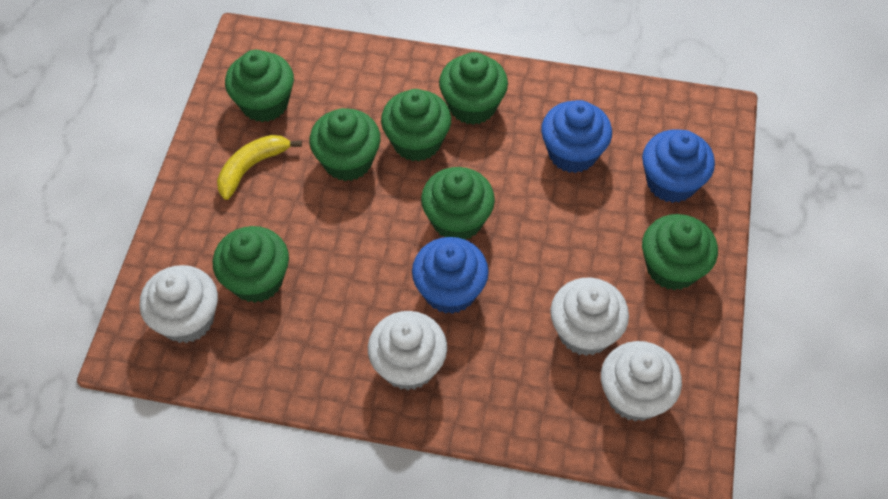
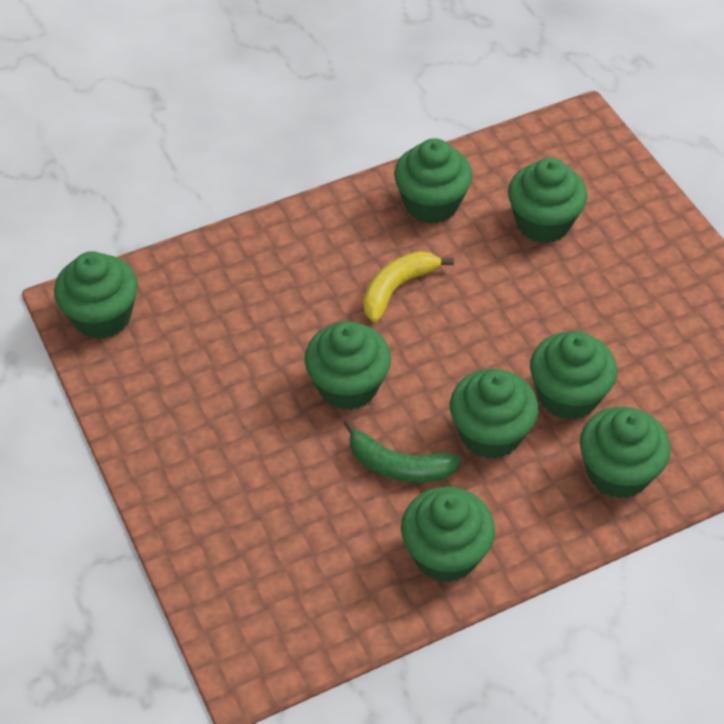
blue cupcake: [412,237,489,314] [541,100,612,173] [642,130,715,203] = 3 -> none = 0
green banana: none = 0 -> [343,419,461,483] = 1
green cupcake: [213,226,289,303] [225,50,294,122] [309,108,381,181] [381,89,451,162] [421,167,495,240] [439,52,508,125] [642,214,718,290] = 7 -> [54,251,138,339] [304,321,391,410] [394,138,472,224] [401,487,495,583] [450,369,538,459] [508,157,587,243] [530,331,617,420] [580,407,671,499] = 8
white cupcake: [139,265,218,343] [368,311,447,390] [550,278,629,356] [601,341,682,422] = 4 -> none = 0

